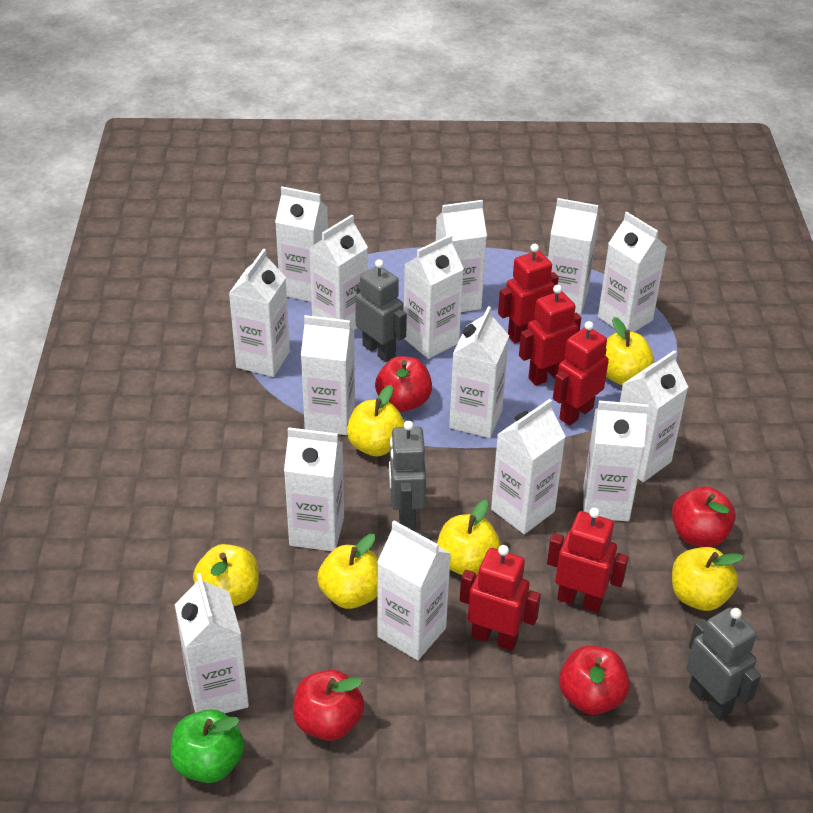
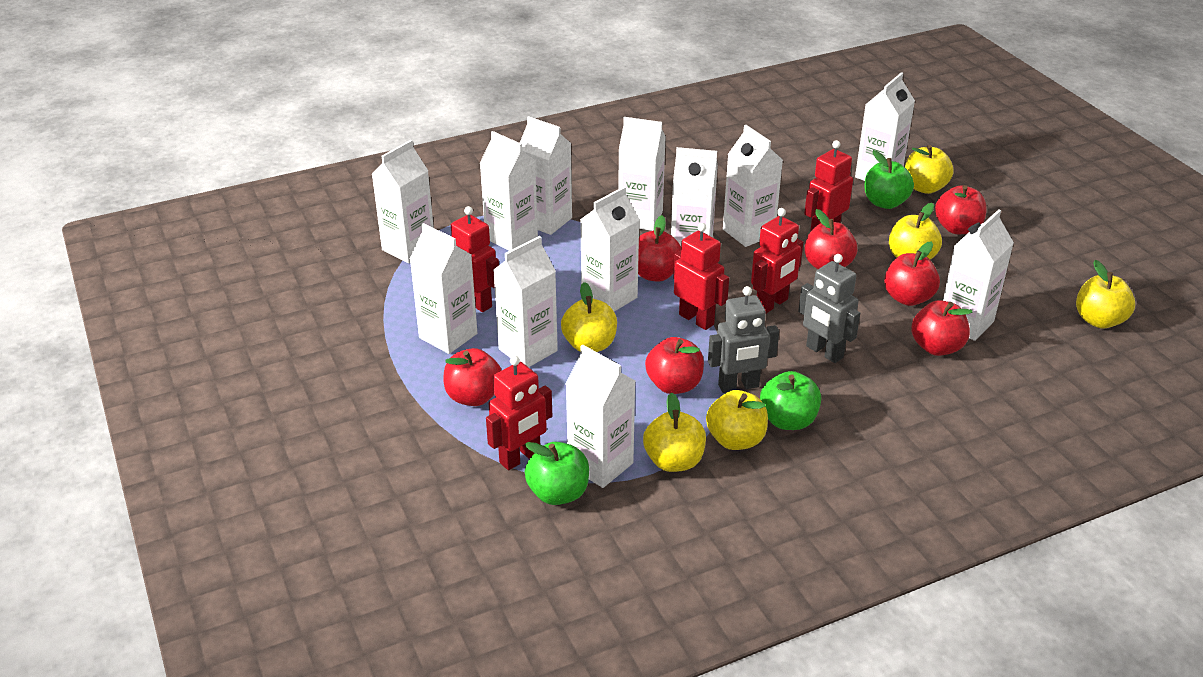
green apple: [170,709,244,783] = 1 -> [525,442,589,505] [760,371,821,430] [864,150,914,209] = 3
grey robot: [355,259,407,362] [389,421,426,529] [687,608,761,720] = 3 -> [708,286,779,393] [798,254,860,363] = 2
red apple: [293,670,364,741] [375,356,432,411] [559,646,630,715] [672,486,736,547] = 4 -> [443,348,502,406] [638,215,681,282] [645,337,704,394] [804,209,857,269] [884,241,940,306] [911,300,973,356] [935,185,987,234] = 7
white carton: [175,573,249,713] [229,248,290,377] [275,186,328,302] [284,427,344,551] [301,315,355,435] [309,215,368,330] [377,521,451,660] [404,234,464,359] [436,200,487,312] [449,306,509,438] [491,399,566,534] [548,198,599,314] [583,400,648,521] [598,212,667,332] [620,350,688,482] = 15 -> [372,140,434,263] [410,223,477,354] [480,131,538,251] [494,236,558,367] [520,116,572,235] [566,345,635,488] [580,186,640,312] [618,117,666,231] [671,147,718,246] [723,125,783,247] [855,72,915,181] [943,209,1014,341] = 12

